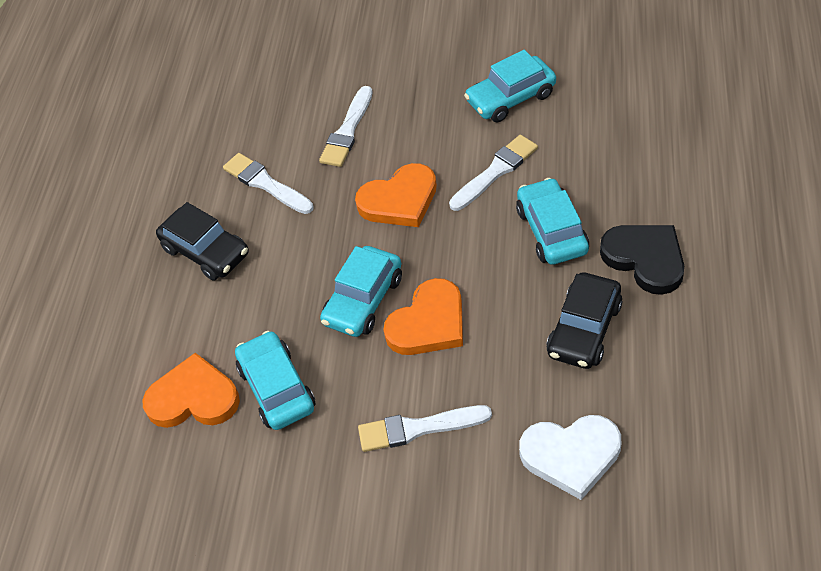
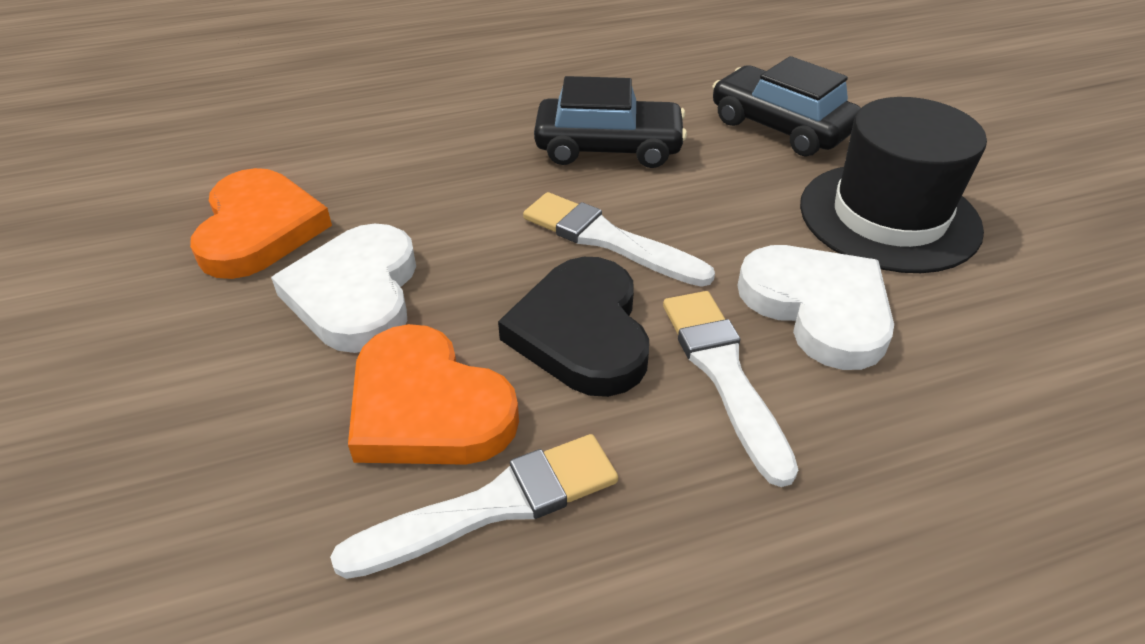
black hat: none = 0 -> [800,97,987,273] = 1
orange heart: [142,353,240,428] [355,163,437,227] [383,278,463,355] = 3 -> [190,168,332,279] [348,324,519,465] = 2
turquoise car: [235,331,315,430] [320,246,402,337] [464,50,556,122] [516,178,589,265] = 4 -> none = 0
white brush: [223,153,314,214] [319,86,372,167] [358,405,492,452] [449,135,538,211] = 4 -> [330,434,618,579] [523,192,715,287] [663,291,798,487] = 3
white heart: [519,415,621,500] = 1 -> [271,224,416,353] [737,245,894,370] = 2

